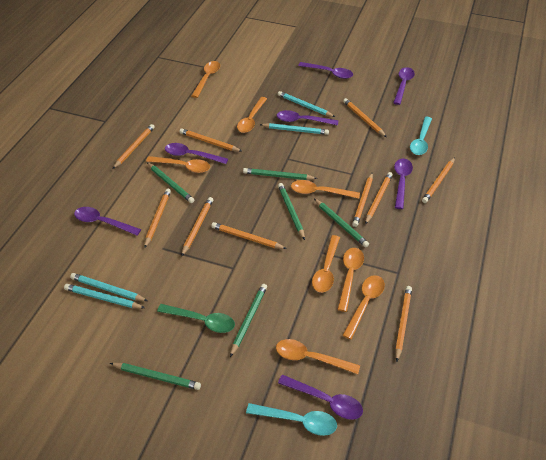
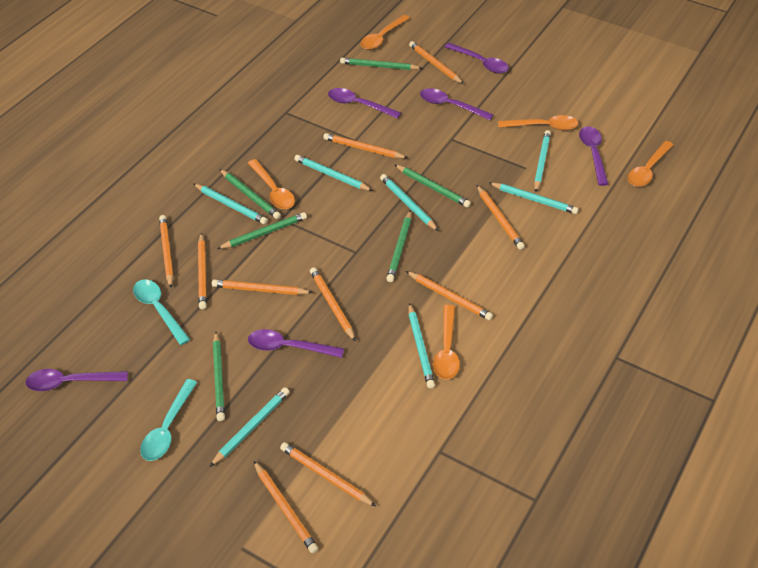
green spoon: [157,304,235,333] = 1 -> none = 0
orange spoon: [146,156,210,173] [191,61,220,98] [237,97,267,133] [276,339,360,374] [291,180,360,199] [312,235,340,292] [337,248,364,312] [342,275,385,340] = 8 -> [248,159,295,209] [360,15,410,50] [433,305,460,380] [498,115,578,130] [628,141,673,187] = 5
purple spoon: [74,207,141,236] [165,143,228,164] [277,110,338,126] [278,375,363,420] [298,62,353,79] [393,67,415,105] [394,159,413,209] = 7 -> [25,369,128,391] [248,329,344,358] [328,88,401,119] [420,88,493,120] [445,43,509,73] [579,126,608,186] = 6
turquoise pencil: [64,284,145,309] [70,273,148,301] [260,123,329,135] [278,91,335,117] = 4 -> [193,184,268,224] [210,387,289,467] [294,155,373,191] [380,174,438,231] [409,303,435,389] [489,183,579,214] [534,130,551,193] = 7

